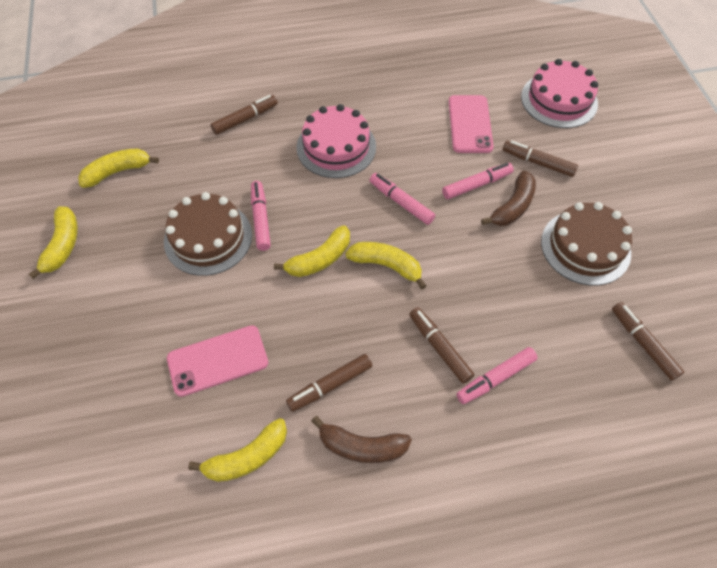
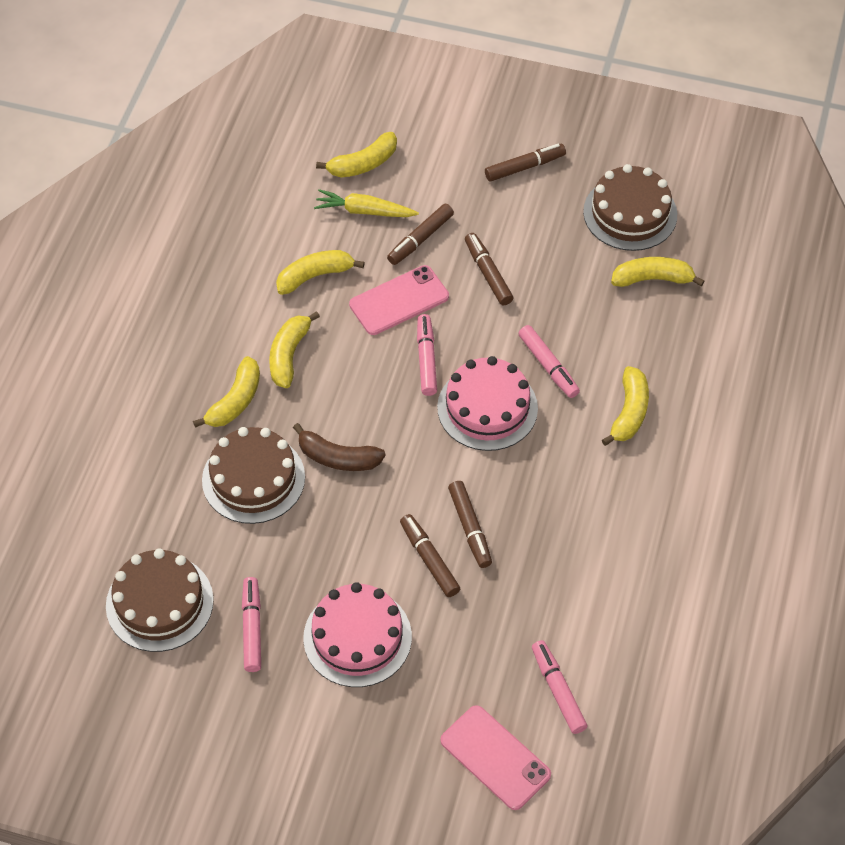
brown banana: [312,416,412,463] [481,171,536,226] = 2 -> [293,423,386,471] = 1
brown cake: [164,192,252,276] [541,202,632,285] = 2 -> [106,548,214,652] [202,427,305,524] [583,164,677,251] = 3
yellow banana: [28,206,78,279] [78,148,159,188] [188,418,287,482] [274,225,350,277] [345,242,427,289] = 5 -> [193,356,260,428] [269,311,320,388] [276,250,365,295] [316,132,397,177] [602,366,649,446] [611,257,705,287] = 6
yellow carrot: none = 0 -> [314,189,419,217] = 1

